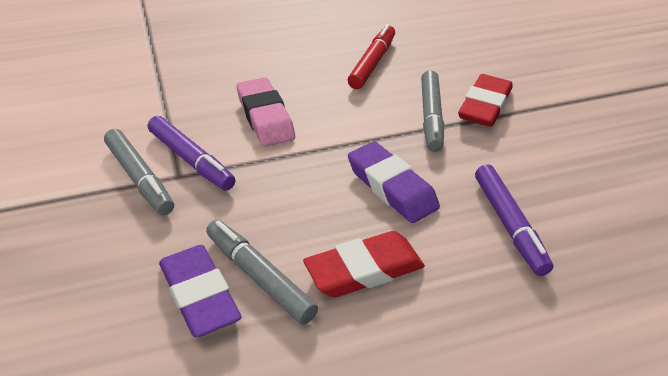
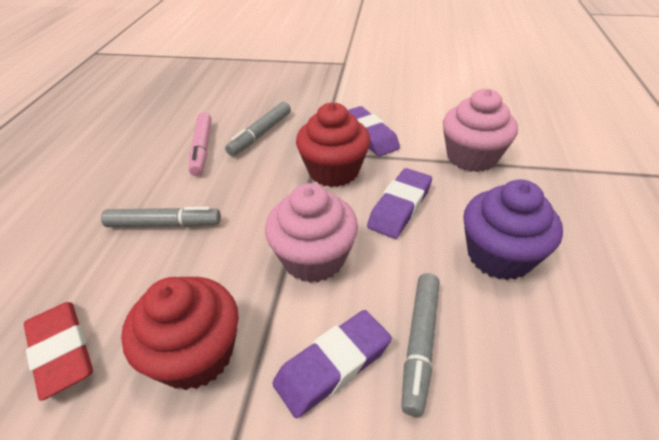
pink cupcake: none = 0 -> [265,183,358,283] [443,89,518,172] = 2
pink eraser: [237,77,295,147] = 1 -> none = 0
pink marker: none = 0 -> [189,112,211,176] = 1
purple cupcake: none = 0 -> [463,180,563,280] = 1
purple eraser: [159,245,242,337] [348,141,440,223] = 2 -> [272,310,392,418] [347,106,400,157] [367,168,432,239] = 3
purple marker: [148,116,235,191] [475,164,553,276] = 2 -> none = 0
red cupcake: none = 0 -> [121,277,239,390] [296,103,370,187] = 2
red eraser: [303,231,425,298] [458,74,512,127] = 2 -> [24,302,93,401] = 1
red marker: [348,24,395,89] = 1 -> none = 0

